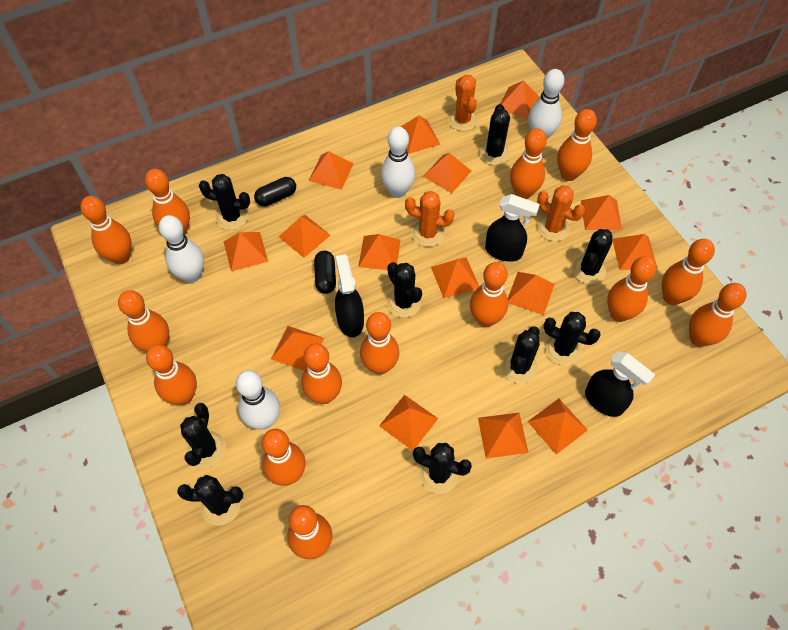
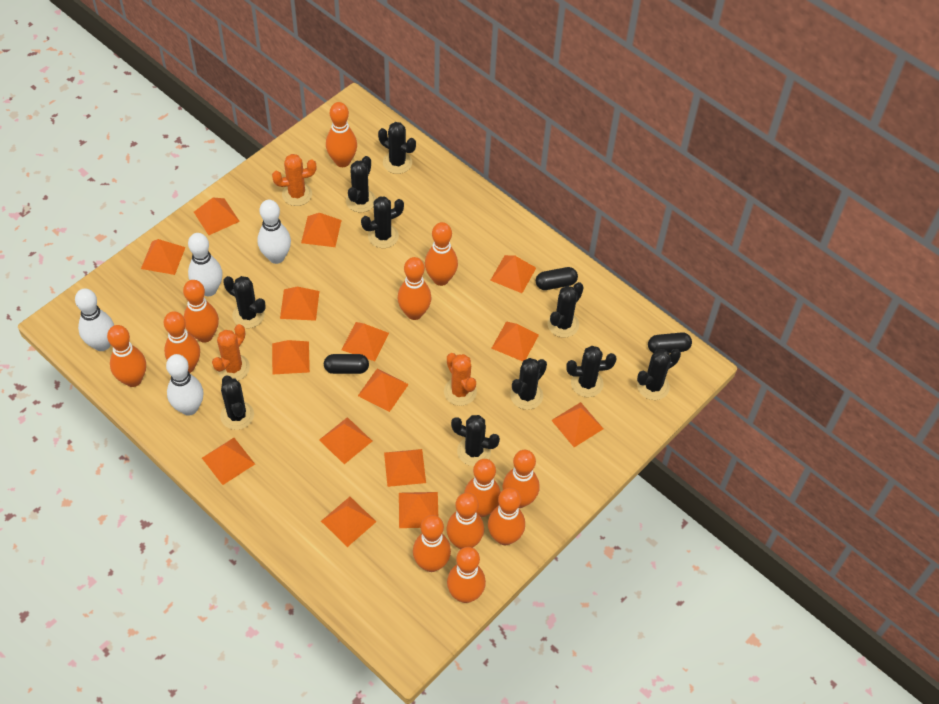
black cactus: [177,475,243,526] [180,403,226,468] [199,174,250,230] [387,262,422,318] [413,443,472,494] [479,104,510,165] [501,326,540,384] [543,312,601,366] [572,229,612,284] = 9 -> [220,375,254,430] [223,276,265,328] [346,156,376,212] [361,196,404,248] [378,122,416,174] [451,415,500,466] [510,358,547,410] [548,282,584,338] [566,346,617,397] [637,349,681,400] = 10
black capsule: [254,177,296,206] [314,251,336,294] = 2 -> [324,354,369,374] [536,267,578,290] [648,332,692,353] = 3
black spray bottle: [335,254,364,337] [485,194,540,262] [585,352,656,417] = 3 -> none = 0
orange bowling pin: [80,196,131,265] [118,290,169,352] [145,169,190,235] [146,344,197,405] [262,429,306,486] [287,505,332,559] [302,343,342,404] [360,312,399,375] [470,262,508,327] [510,128,547,199] [557,109,597,181] [607,256,656,322] [662,239,715,305] [689,283,747,347] = 14 -> [107,325,146,387] [164,311,200,373] [183,280,219,343] [326,102,357,167] [397,257,431,320] [413,515,451,572] [425,222,458,286] [447,493,484,549] [447,547,486,603] [464,459,501,517] [488,488,525,545] [503,450,539,508] = 12

